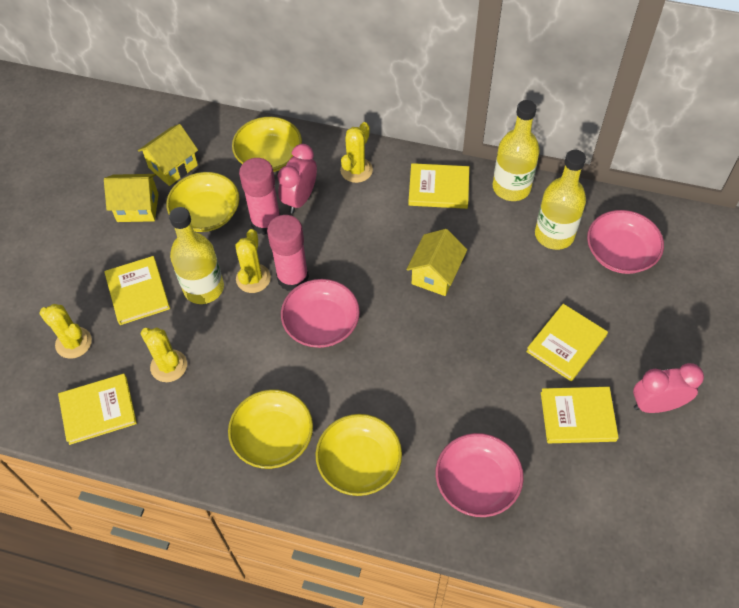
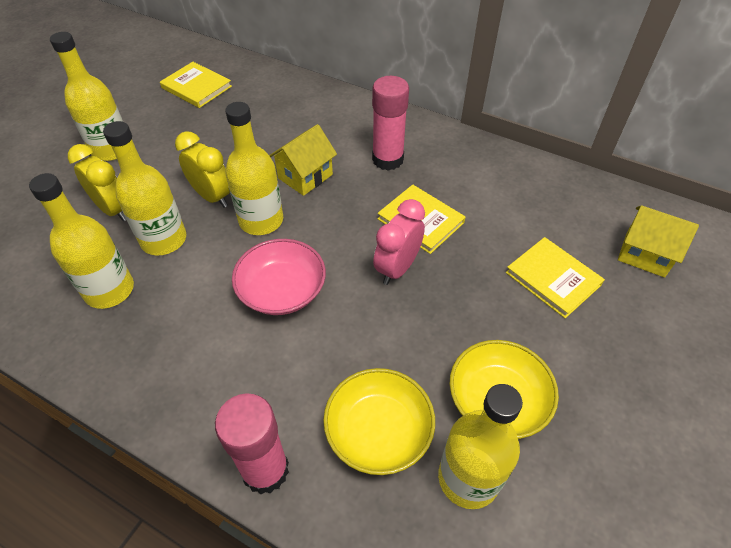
pink bowl: [281,279,360,348] [436,433,524,517] [587,210,664,274] = 3 -> [232,239,326,315] = 1
pink clock: [278,144,317,213] [633,363,704,413] = 2 -> [373,199,425,285] = 1
yellow book: [58,374,137,445] [104,256,170,325] [408,163,469,209] [526,304,608,381] [541,387,619,443] = 5 -> [160,62,232,108] [377,185,466,254] [506,237,605,318] = 3
yellow bottle: [169,207,224,304] [493,100,540,201] [535,150,586,250] = 3 -> [29,173,134,309] [50,32,123,161] [103,121,186,256] [225,102,283,235] [438,384,523,509] = 5
yellow bowl: [166,172,239,232] [228,389,313,469] [232,117,302,172] [315,414,402,496] = 4 -> [323,368,435,475] [450,340,559,439] = 2
yellow cactus: [39,304,92,359] [140,327,187,382] [235,229,271,293] [340,122,373,183] = 4 -> none = 0
yellow clock: none = 0 -> [68,144,126,221] [175,131,230,208] = 2
yellow house: [104,174,159,222] [138,124,198,186] [406,229,467,296] = 3 -> [269,124,337,196] [618,205,699,277] = 2

